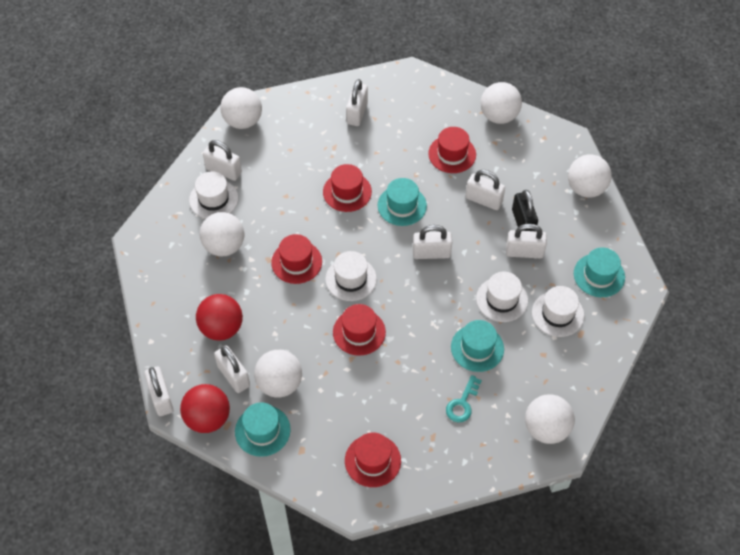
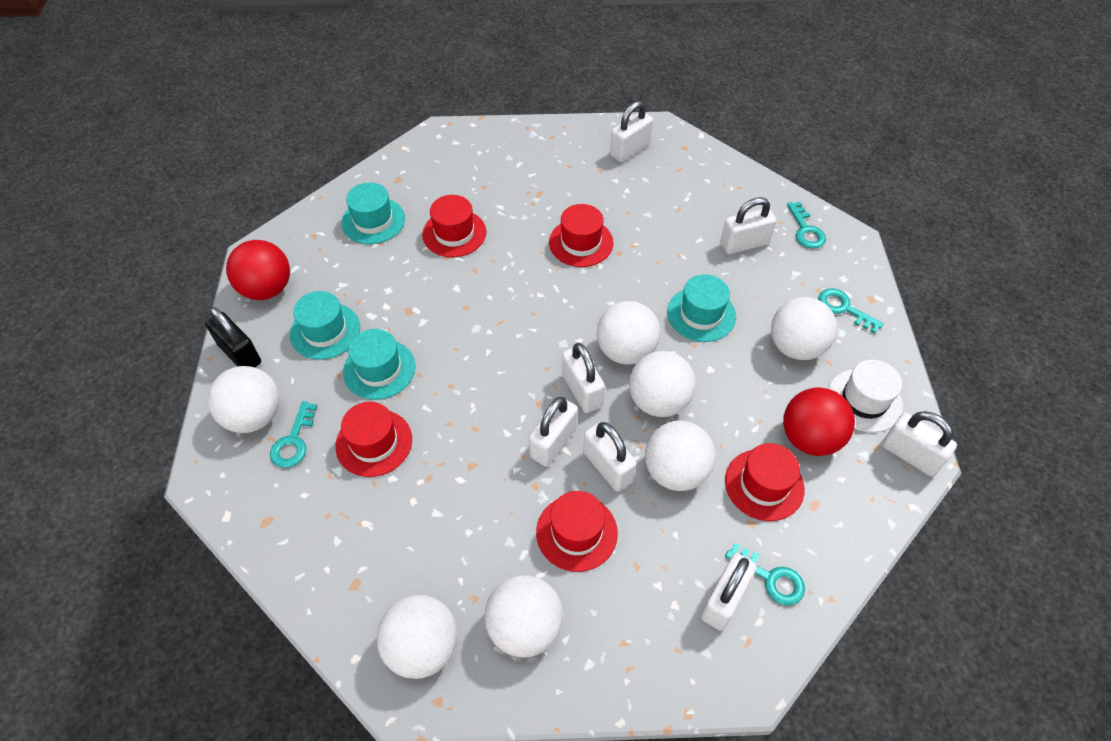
turquoise key: [446,375,482,422] = 1 -> [270,401,317,468] [725,543,805,606] [787,202,826,249] [818,288,884,333] = 4
white ball: [200,212,244,256] [220,87,262,129] [254,350,302,398] [481,82,522,124] [525,395,575,444] [568,154,612,198] = 6 -> [208,366,280,433] [377,595,458,679] [485,575,563,658] [597,301,660,365] [629,351,696,417] [645,421,716,491] [771,297,837,360] = 7
white hat: [189,171,238,219] [325,251,377,301] [476,272,528,322] [532,286,584,337] = 4 -> [828,360,903,432] = 1

